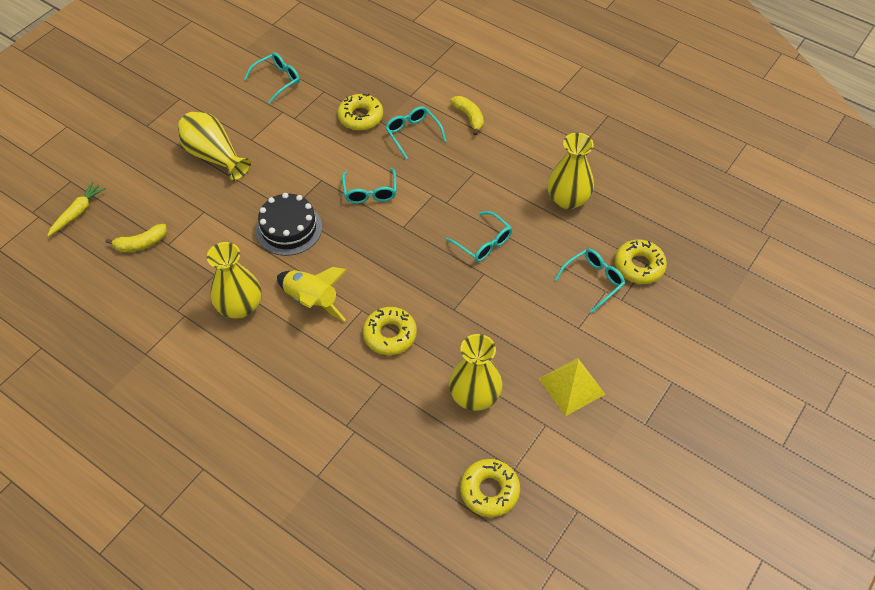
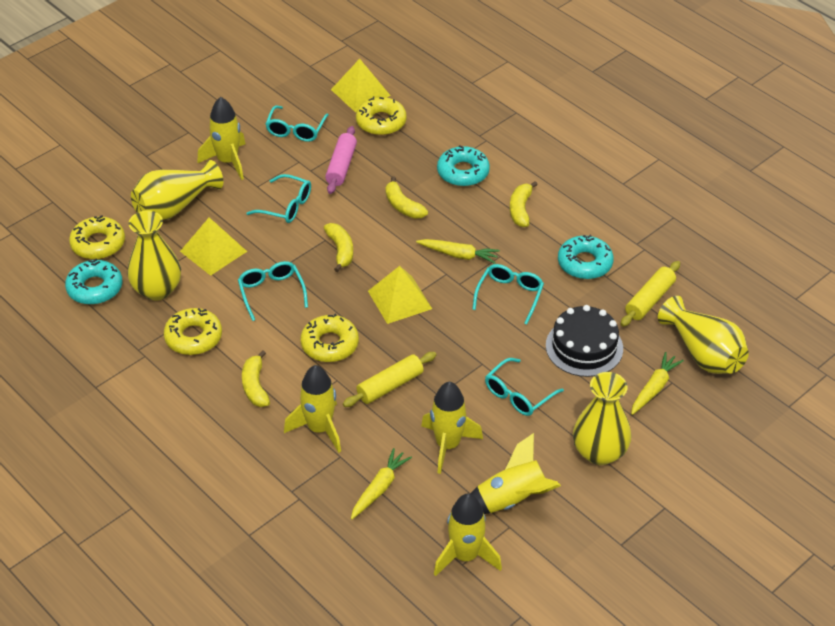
pink rolling pin: none = 0 -> [325,126,357,194] = 1
turquoise donut: none = 0 -> [65,259,122,305] [437,145,490,187] [558,235,614,279] = 3
yellow banana: [106,224,167,252] [450,96,484,135] = 2 -> [242,350,270,407] [324,223,353,272] [385,176,428,219] [510,181,538,227] = 4
yellow carrot: [47,182,106,237] = 1 -> [351,448,412,519] [416,239,500,264] [631,352,684,415] = 3
yellow pyramid: [538,358,606,416] = 1 -> [180,217,247,276] [331,59,391,112] [368,266,432,324] = 3
yellow rocket: [277,267,347,322] = 1 -> [197,97,246,180] [284,365,341,453] [421,381,483,474] [434,494,502,576] [470,433,561,514] = 5
yellow rolling pin: none = 0 -> [343,352,436,407] [621,261,680,327] = 2

